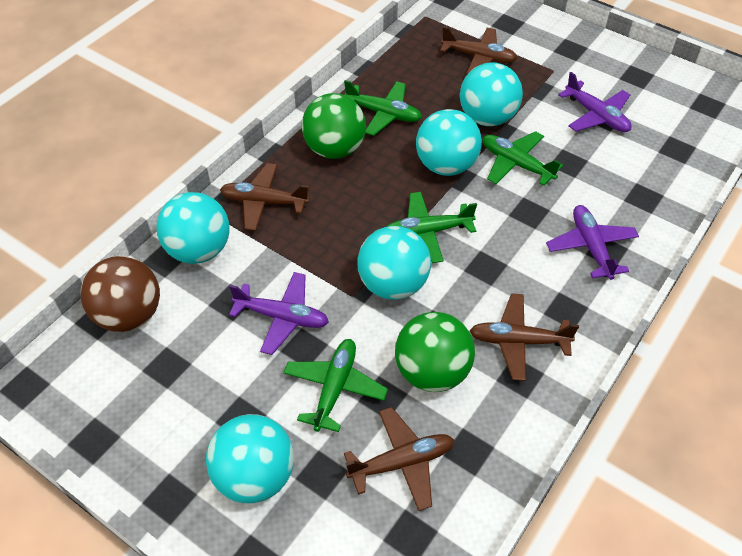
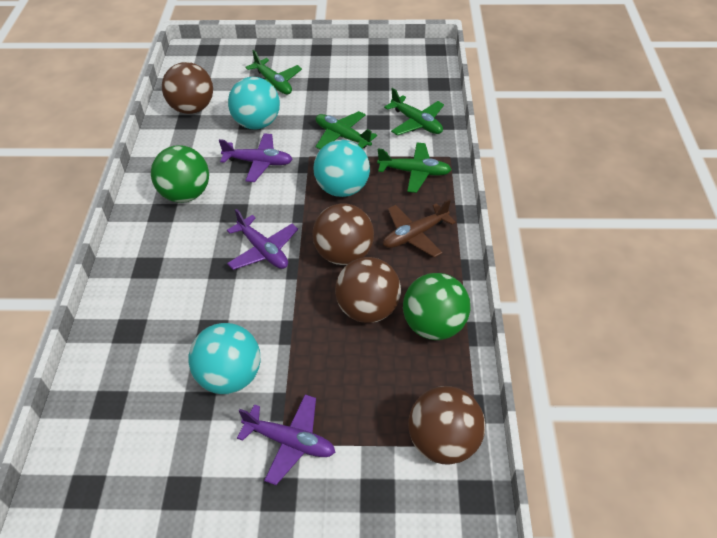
brown ball: [81,256,160,332] = 1 -> [162,62,213,114] [312,203,374,265] [335,257,401,323] [408,386,485,464] = 4
brown plane: [220,163,310,231] [344,407,454,511] [440,26,517,74] [470,293,579,381] = 4 -> [383,199,456,258] = 1
turquoise ball: [157,192,229,264] [206,414,294,503] [357,226,431,300] [416,109,482,176] [460,62,523,126] = 5 -> [188,323,261,394] [228,77,280,130] [313,140,370,197] = 3

